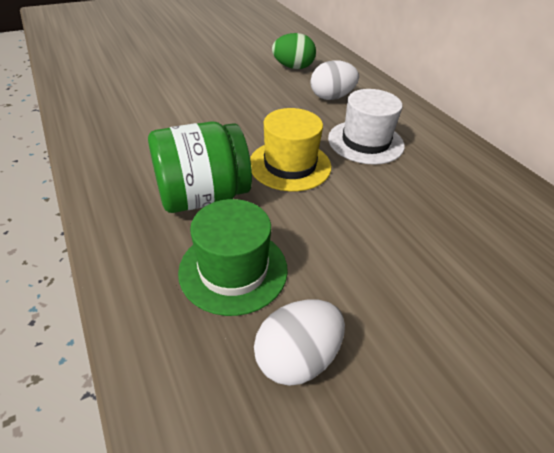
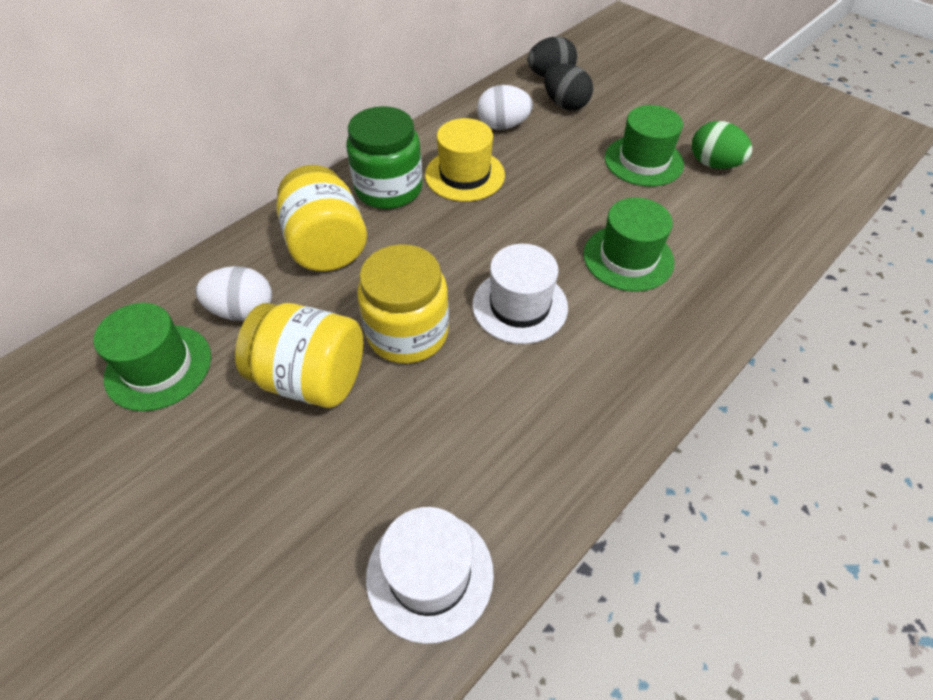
black egg: none = 0 -> [527,37,577,77] [544,64,593,110] = 2
green hat: [178,199,288,316] = 1 -> [94,303,211,411] [583,197,675,292] [605,105,684,186] = 3
white hat: [328,89,405,165] = 1 -> [366,507,494,644] [472,244,568,344] = 2
yellow jar: none = 0 -> [235,303,363,408] [276,165,367,271] [357,244,449,363] = 3

